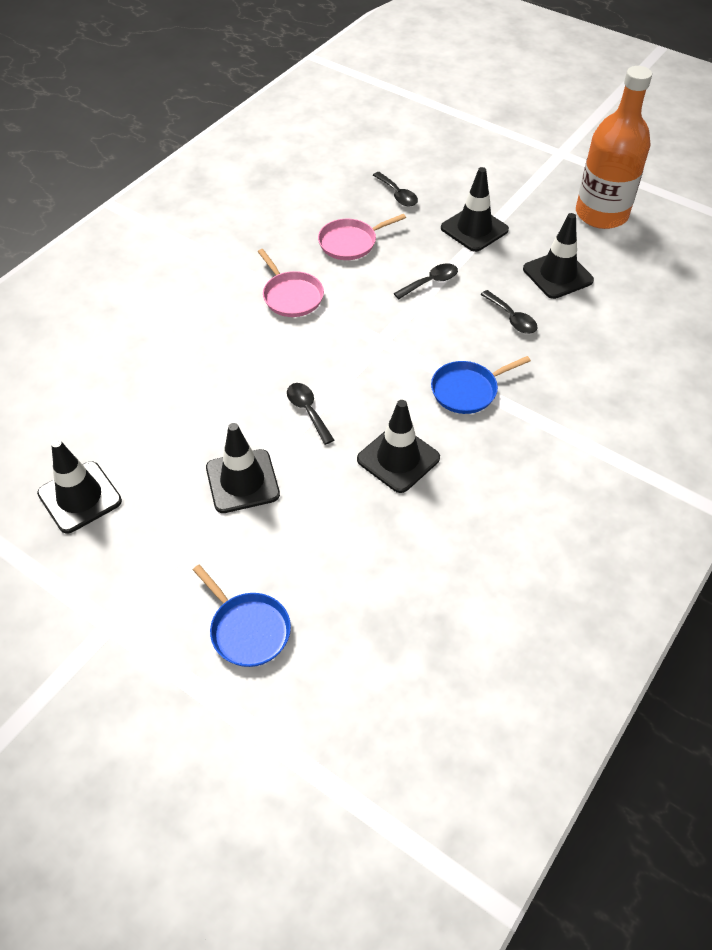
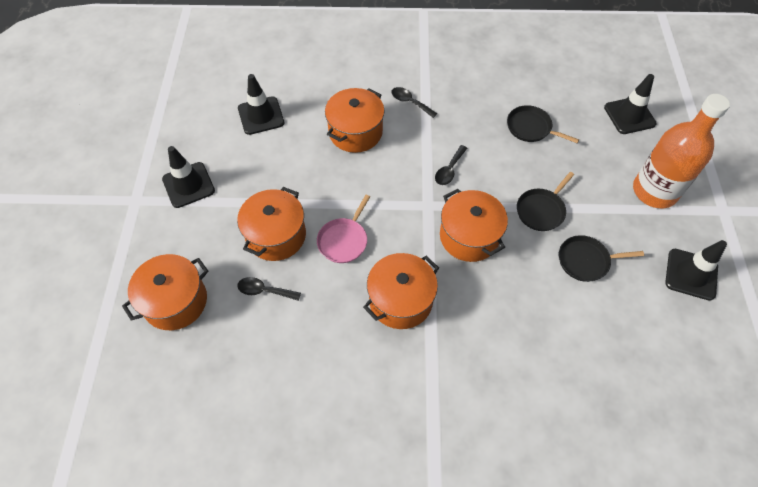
black pan: none = 0 -> [507,105,579,143] [517,172,574,231] [559,235,644,282] = 3
black spoon: [287,383,334,445] [373,172,418,206] [394,263,458,299] [480,290,538,334] = 4 -> [237,277,301,301] [391,87,437,118] [435,145,467,185] = 3
black traffic cone: [37,439,122,534] [206,423,280,513] [357,400,440,493] [441,167,509,252] [523,213,594,299] = 5 -> [162,146,215,208] [238,74,284,135] [604,74,657,134] [665,240,727,301] = 4
blue pan: [193,565,291,667] [431,356,531,414] = 2 -> none = 0
orange pot: none = 0 -> [122,254,209,330] [237,187,306,261] [325,88,384,153] [363,253,439,329] [440,189,508,262] = 5
pink pan: [258,249,324,317] [318,214,406,260] = 2 -> [317,195,370,263] = 1

